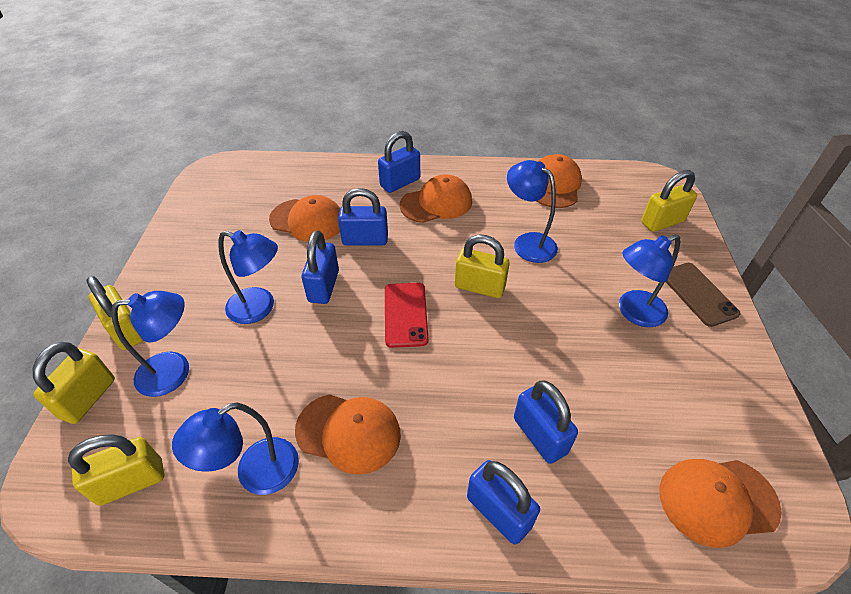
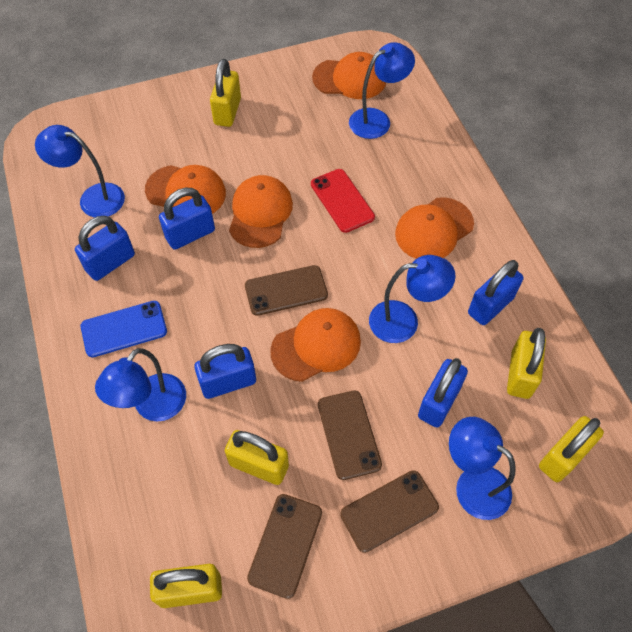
blue phone: none = 0 -> [81,301,167,357] = 1
brown phone: [666,263,741,327] = 1 -> [245,265,328,316] [247,494,322,599] [318,390,382,480] [340,470,439,553] = 4

